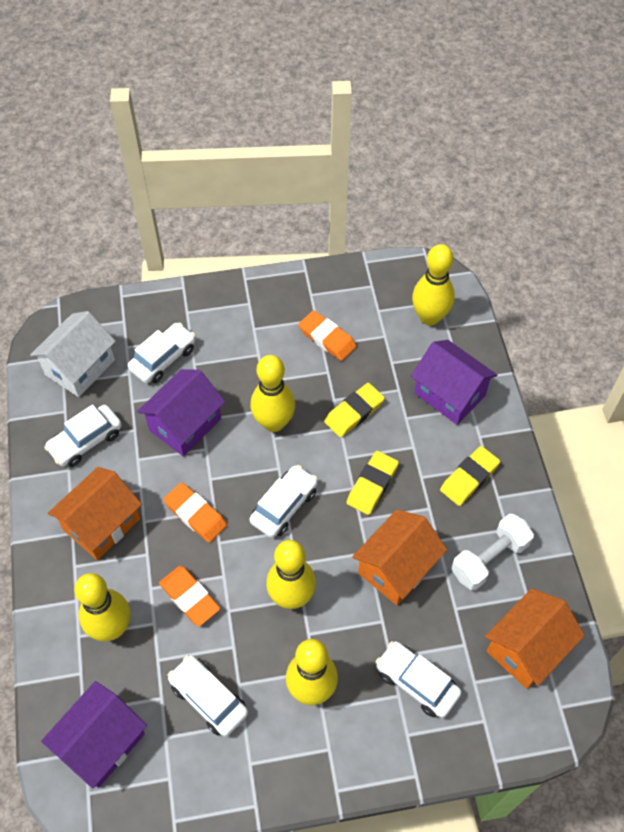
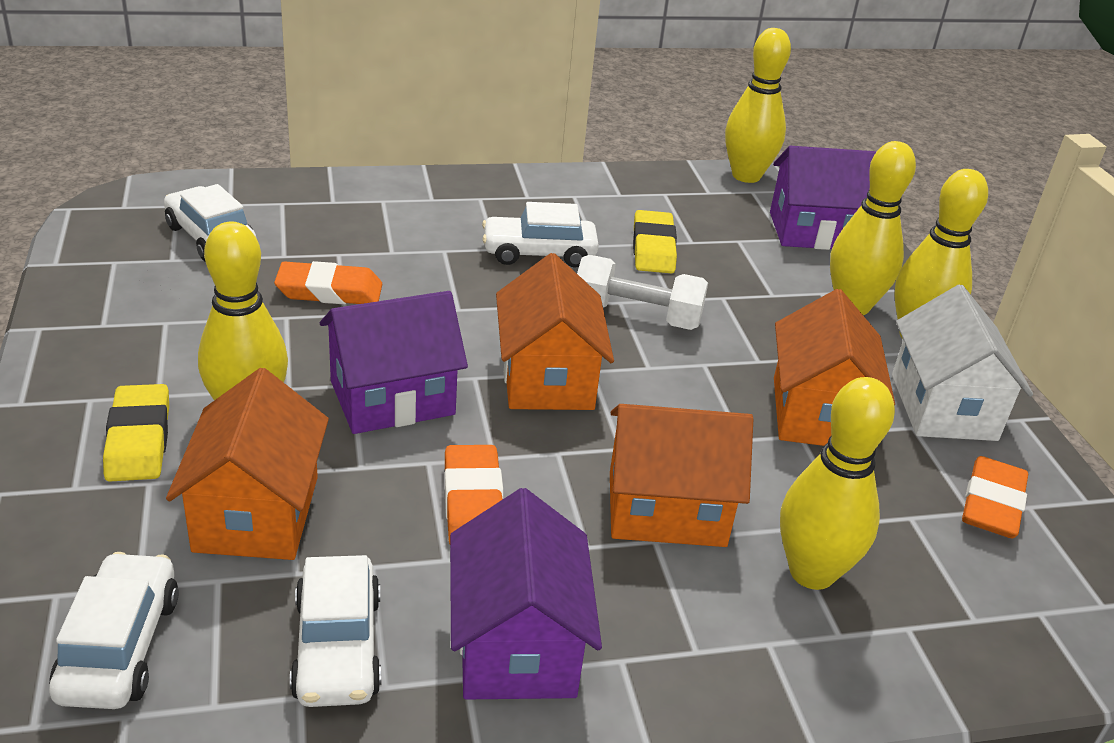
orange house: [48,467,142,560] [352,510,447,605] [485,588,585,689] = 3 -> [166,368,329,560] [496,253,614,410] [610,404,753,547] [774,289,895,446] = 4
white car: [44,404,122,467] [128,322,195,383] [168,655,248,737] [250,465,318,538] [376,641,461,718] = 5 -> [49,552,179,709] [164,184,257,262] [290,555,381,707] [482,202,599,268] = 4
yellow eraser: [324,383,385,437] [347,451,399,515] [440,446,500,506] = 3 -> [103,384,169,482] [633,210,677,273] = 2

